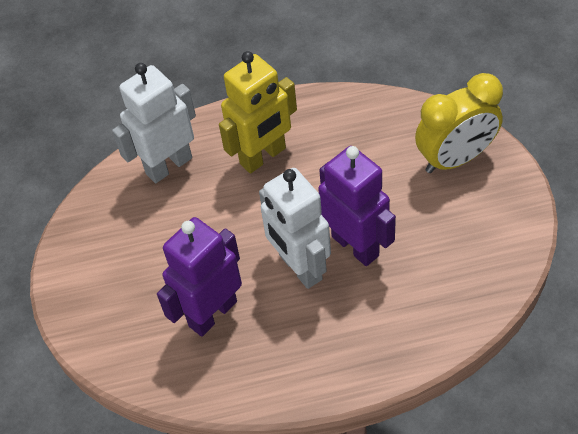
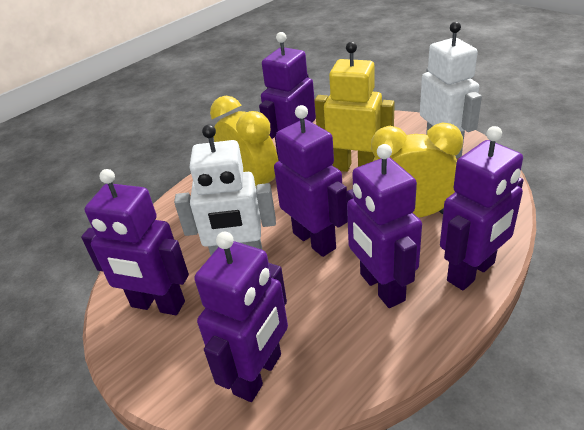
purple robot: [157,217,242,337] [318,146,396,266] = 2 -> [81,169,189,315] [195,232,288,402] [259,32,316,161] [274,105,348,257] [346,144,422,308] [440,126,524,290] = 6
yellow clock: [415,73,503,173] = 1 -> [210,96,278,186] [371,123,463,218] = 2

